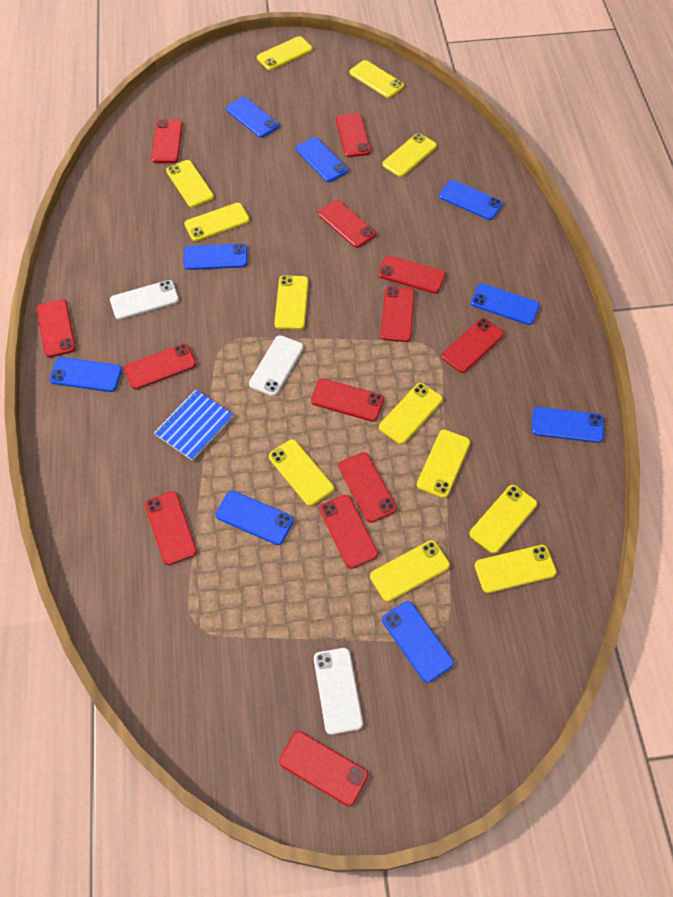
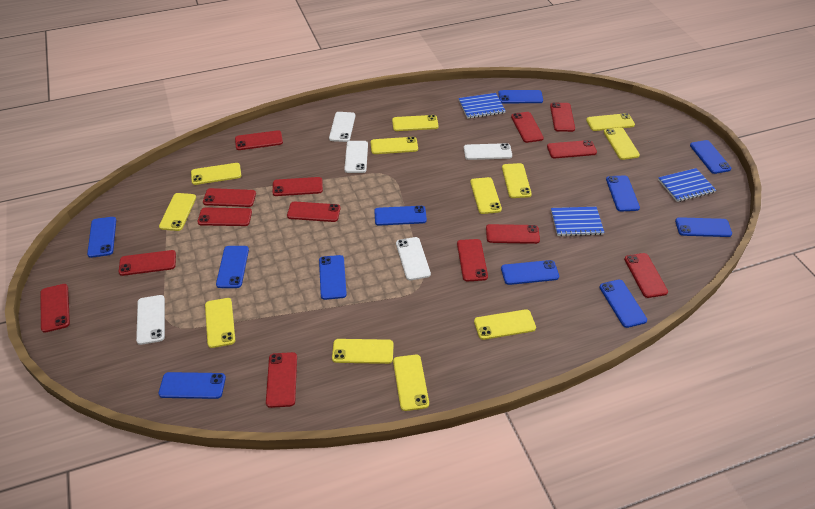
blue notebook: [154,389,234,461] = 1 -> [459,93,506,119] [551,207,605,236] [658,168,716,202] = 3
blue phone: [49,357,122,392] [183,244,247,270] [215,490,294,545] [226,97,279,138] [296,137,348,182] [382,601,454,683] [439,180,503,220] [471,283,540,325] [532,407,604,443] = 9 -> [87,217,116,258] [158,372,226,399] [216,246,249,288] [319,255,347,300] [374,206,427,226] [498,90,543,103] [501,260,559,285] [599,280,647,328] [606,176,640,211] [675,217,732,237] [690,140,731,174] = 11
red phone: [36,299,76,357] [124,343,196,389] [145,491,197,565] [151,120,183,163] [279,731,368,807] [311,378,384,422] [318,200,376,248] [319,495,378,569] [336,113,371,157] [338,452,397,523] [378,255,446,294] [381,286,414,342] [441,318,504,373] = 13 -> [40,284,70,333] [119,250,176,276] [197,208,252,226] [203,188,256,207] [235,130,283,150] [266,352,297,408] [272,177,323,196] [287,201,341,222] [457,239,488,281] [486,224,540,244] [511,112,544,143] [547,140,597,158] [550,102,575,132] [624,253,668,298] = 14
white phone: [110,280,179,320] [249,335,304,396] [314,648,363,735] = 3 -> [136,295,165,345] [329,112,355,142] [344,141,368,173] [396,237,431,280] [464,143,512,160] = 5

